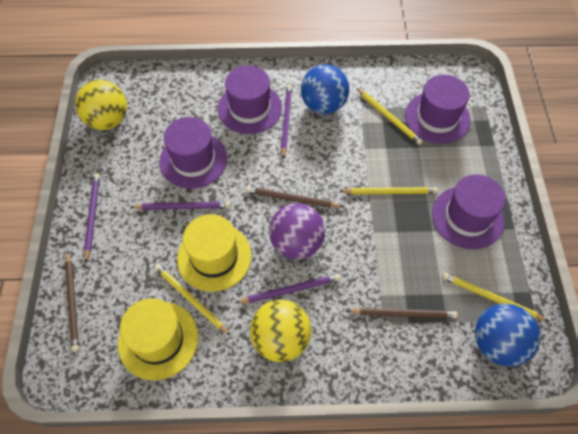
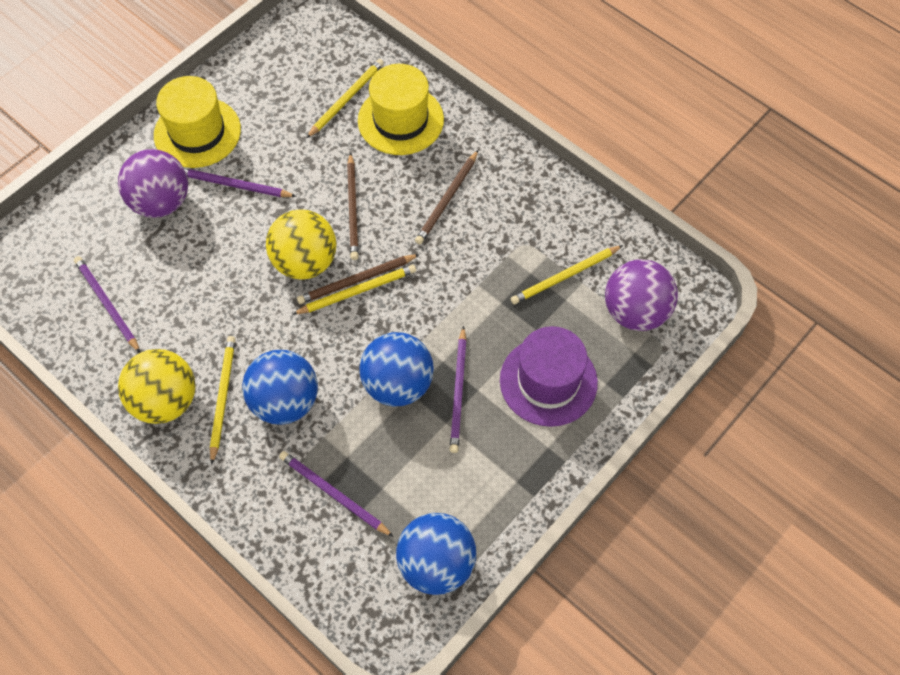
blue ball: [301,64,350,114] [475,304,541,367] = 2 -> [242,350,318,425] [359,332,434,406] [396,513,476,595] = 3
purple ball: [269,203,325,260] = 1 -> [118,149,188,218] [605,259,678,331] = 2
purple hat: [159,117,227,189] [218,65,282,134] [405,75,471,144] [432,174,506,249] = 4 -> [500,326,598,427] = 1

